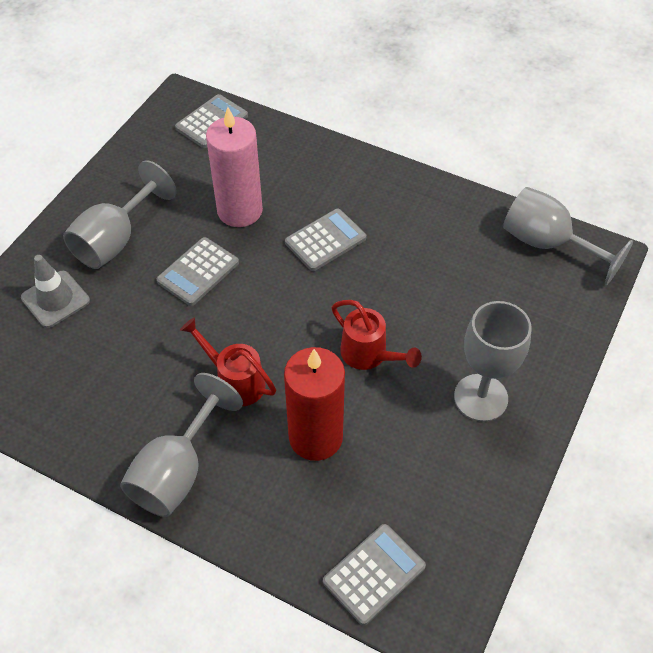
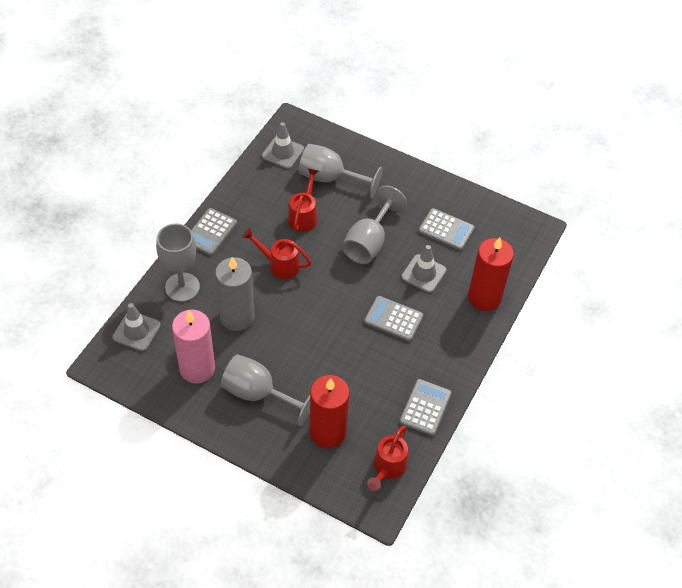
grey candle: none = 0 -> [215,257,254,331] = 1
grey traffic cone: [21,255,90,328] = 1 -> [112,303,161,351] [262,122,304,169] [401,245,447,293] = 3
red candle: [284,347,345,461] = 1 -> [310,375,349,448] [468,237,514,311] = 2
red watering can: [180,317,276,407] [332,300,422,370] = 2 -> [242,228,312,279] [288,168,318,232] [367,426,408,491] = 3

